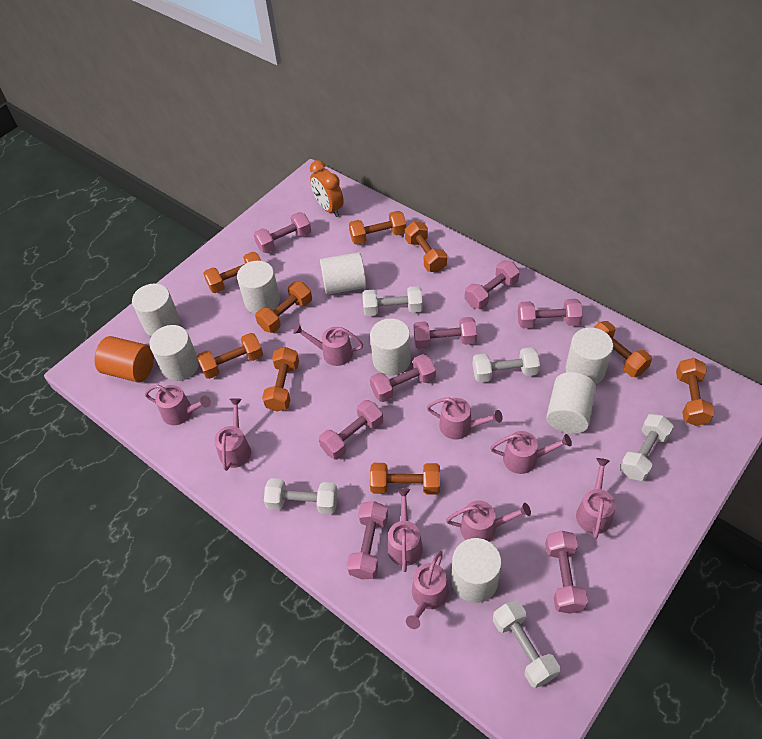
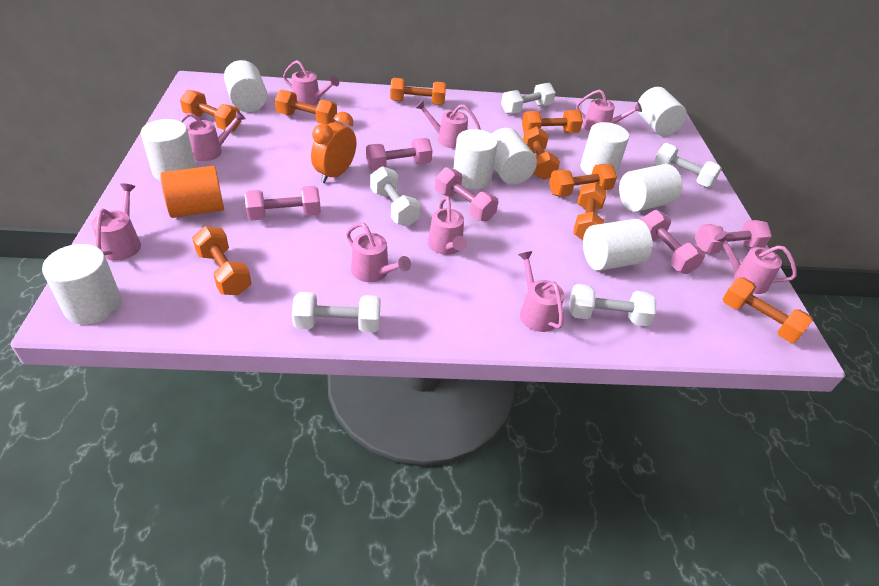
pink dumbbell: [254,212,311,253] [319,400,383,459] [347,501,388,579] [370,354,436,402] [413,317,477,349] [465,261,520,309] [518,299,583,328] [545,531,588,614] = 8 -> [245,186,321,221] [366,138,433,170] [435,167,499,221] [642,210,705,274] [695,220,772,254] = 5
white cylinder: [132,283,180,336] [149,325,199,381] [237,261,280,314] [320,252,366,295] [370,318,411,375] [451,538,502,603] [546,372,596,434] [566,327,613,384] = 8 -> [42,244,122,324] [141,119,196,181] [224,60,267,112] [453,129,498,189] [492,128,537,185] [580,122,629,175] [583,219,652,271] [619,164,682,212] [637,87,687,136] = 9

